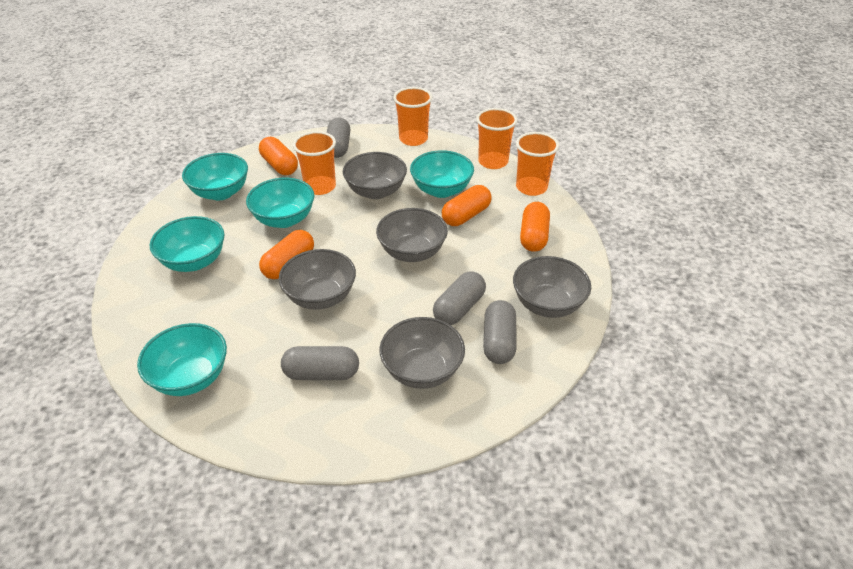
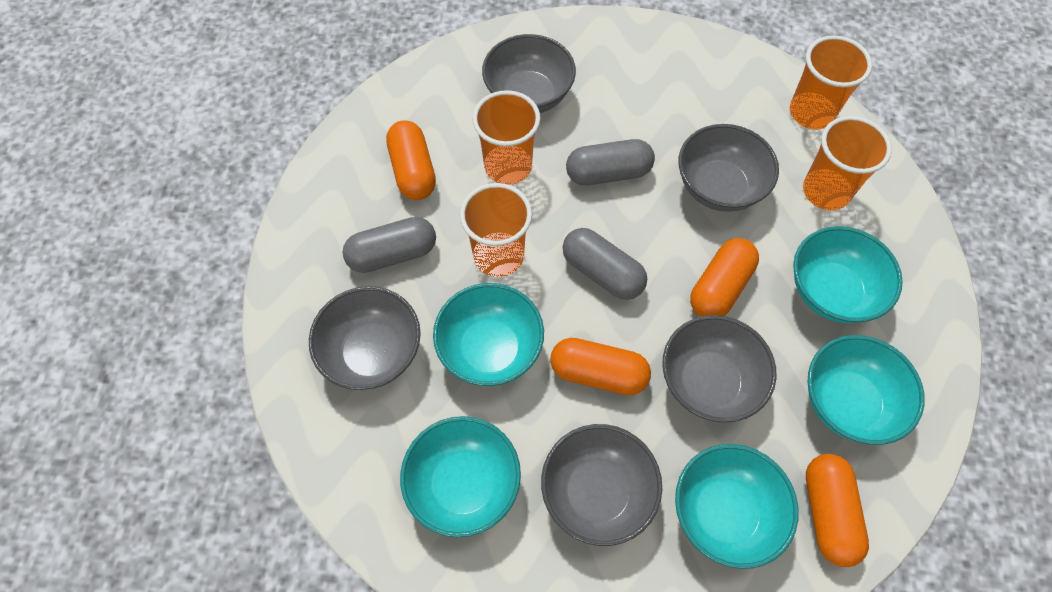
grey capsule: [281,346,359,380] [327,117,350,158] [433,271,486,325] [483,300,516,364] = 4 -> [343,217,436,273] [563,228,647,300] [566,139,655,185] = 3

